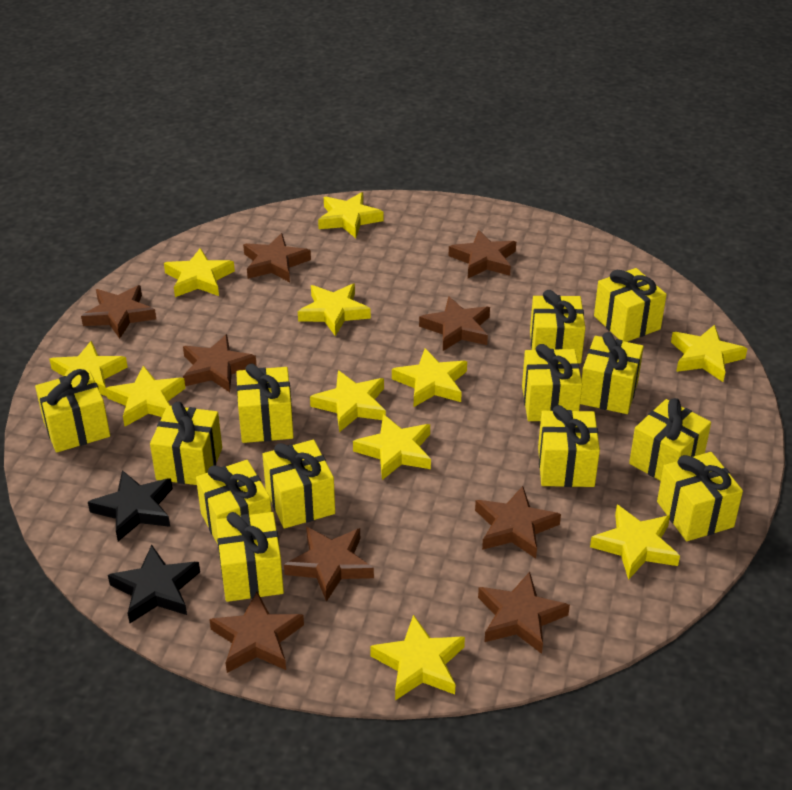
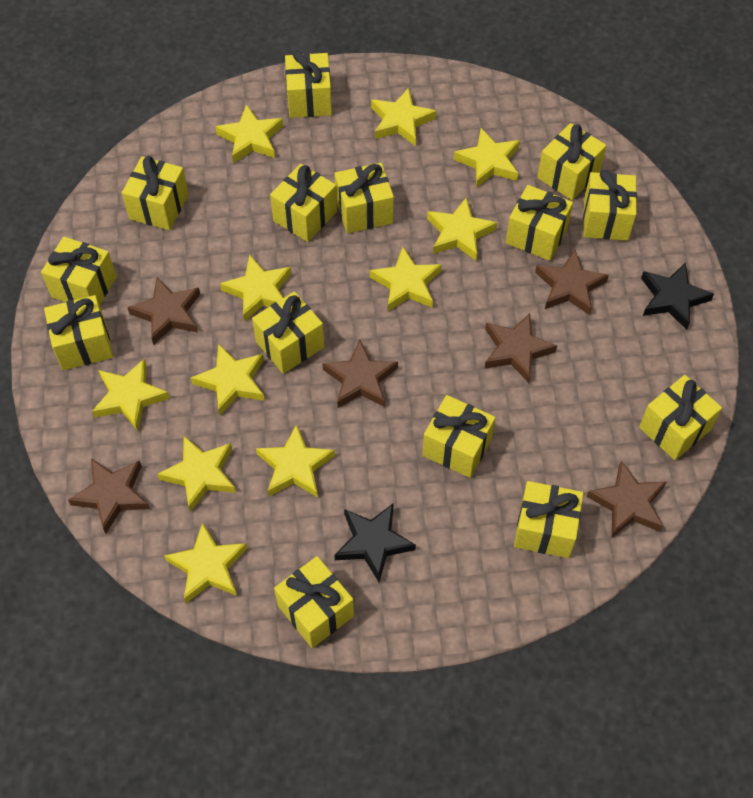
brown star: [81,285,156,339] [183,334,257,392] [209,592,304,673] [243,233,311,282] [284,526,374,602] [419,296,490,351] [449,230,516,278] [475,486,561,559] [478,572,570,654] = 9 -> [68,458,150,534] [127,277,200,345] [322,340,398,408] [484,313,557,383] [535,249,609,315] [587,461,666,537] = 6
yellow gift: [35,369,110,453] [150,401,222,485] [196,460,271,544] [216,512,284,602] [236,364,294,443] [262,440,335,529] [522,344,582,421] [530,290,585,364] [538,405,600,487] [580,332,644,414] [594,268,667,342] [629,398,711,481] [657,452,743,541] = 13 -> [41,237,116,305] [44,295,113,370] [122,156,189,230] [252,292,324,374] [270,164,337,242] [274,556,354,648] [285,51,332,118] [334,163,394,233] [422,395,496,478] [506,185,573,261] [514,481,583,558] [537,123,606,200] [583,170,637,241] [639,375,722,460] = 14

